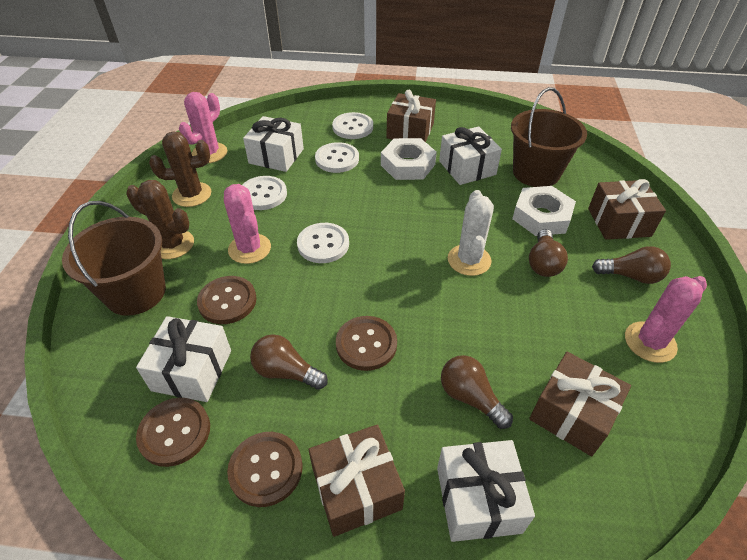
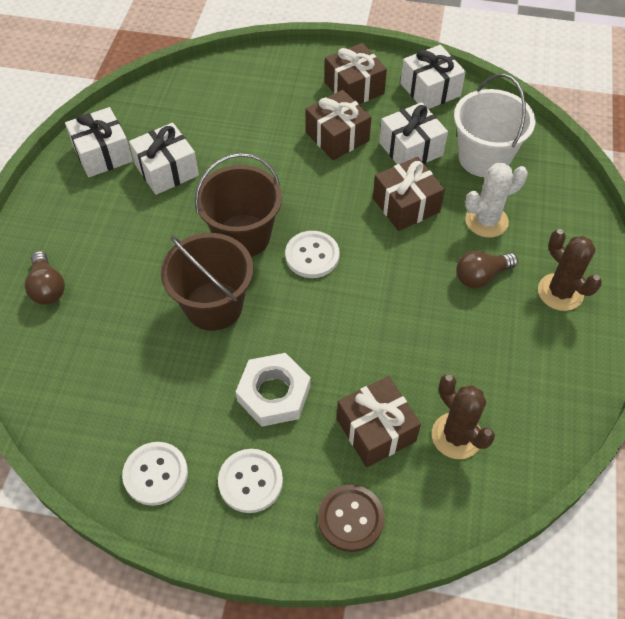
brown button: [136,398,210,467] [197,276,257,324] [227,432,303,507] [336,316,397,371] = 4 -> [318,484,385,552] = 1
brown light bulb: [250,334,328,390] [441,355,513,429] [529,229,568,277] [592,246,671,284] = 4 -> [25,251,65,305] [456,251,518,288] = 2
pink cactus: [179,92,227,163] [224,184,271,264] [625,276,707,363] = 3 -> none = 0
white bucket: none = 0 -> [454,74,535,177] = 1
white button: [242,176,287,210] [297,223,349,263] [315,142,359,173] [332,112,373,139] = 4 -> [122,442,188,506] [218,449,283,513] [285,231,340,278] = 3
white nut: [381,138,437,180] [512,186,576,236] = 2 -> [236,353,310,427] = 1

